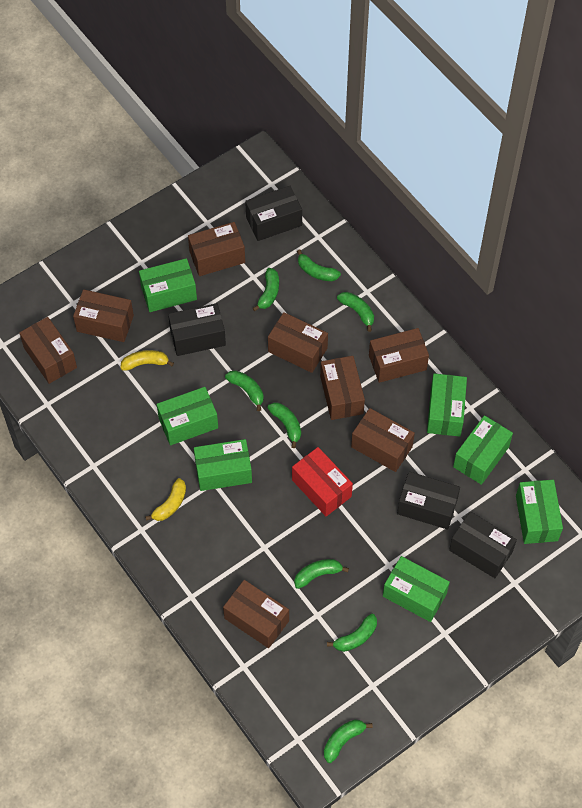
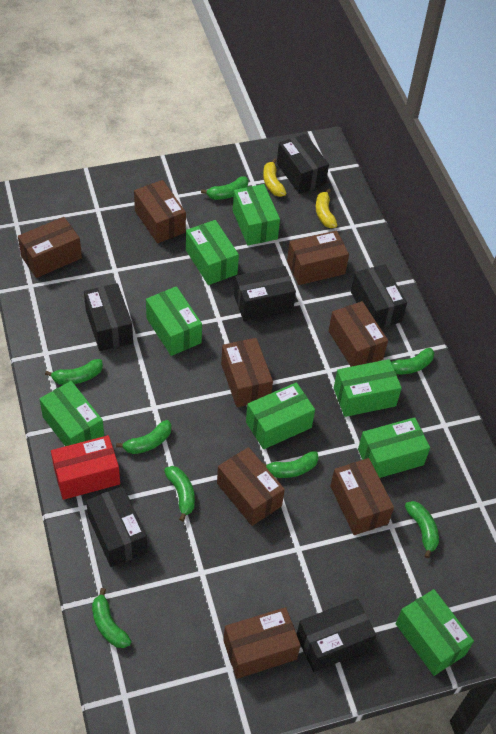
black box: [168,303,226,356] [245,186,302,241] [397,472,460,530] [449,512,517,578] = 4 -> [84,283,133,351] [86,486,147,567] [234,266,296,321] [277,134,329,194] [297,598,376,672] [351,264,407,328] = 6
green box: [139,258,197,312] [156,387,218,445] [194,439,252,491] [383,556,450,622] [427,373,467,437] [453,415,513,485] [516,480,563,544] = 7 -> [39,381,104,446] [146,286,202,356] [186,220,239,285] [233,184,280,245] [246,382,315,449] [334,359,402,417] [358,417,430,478] [396,589,474,676] = 8

